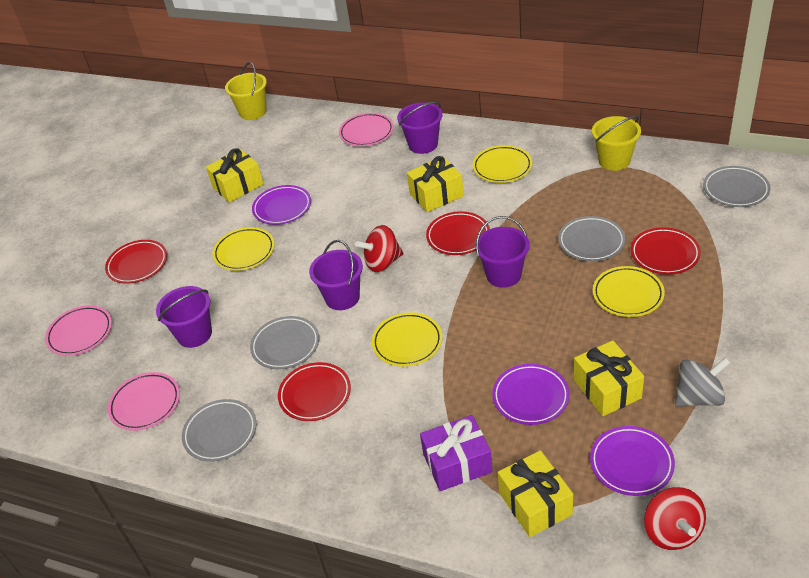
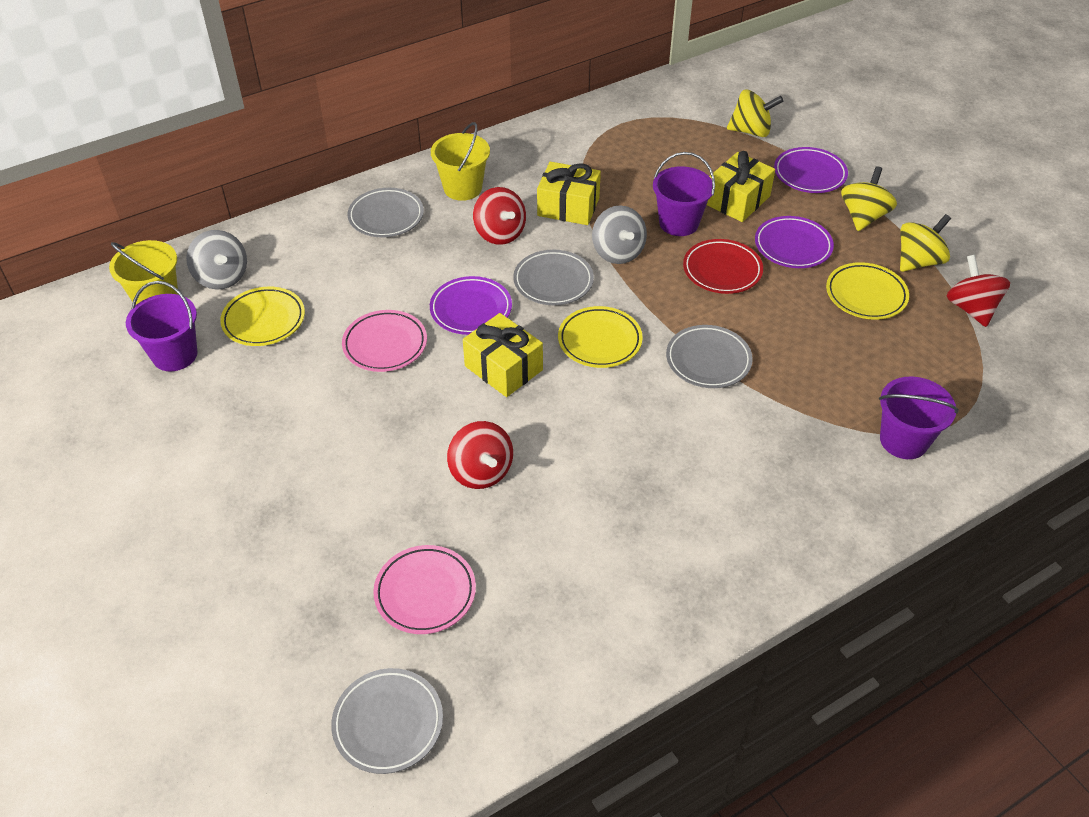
grey spinning top: [675,357,731,407] = 1 -> [186,230,247,290] [592,205,647,264] = 2
pink plate: [45,305,112,356] [108,372,180,431] [339,113,394,146] = 3 -> [342,310,427,372] [373,545,476,634] = 2
purple bucket: [156,286,212,348] [309,240,363,310] [397,102,443,154] [475,216,530,288] = 4 -> [126,281,197,371] [653,152,715,236] [879,377,959,459] = 3
purple gift: [420,415,493,491] = 1 -> none = 0
red plate: [105,240,167,284] [278,362,351,421] [426,211,490,255] [631,227,701,275] = 4 -> [683,239,763,294] = 1
red spinning top: [355,225,404,272] [644,487,706,550] = 2 -> [447,421,513,489] [473,187,526,245] [946,255,1010,327] = 3
yellow gift: [206,148,264,203] [407,156,464,212] [498,450,573,537] [574,340,644,416] = 4 -> [463,313,543,397] [537,162,601,225] [707,151,775,222] = 3
yellow plate: [212,227,275,271] [372,312,442,367] [473,145,532,183] [593,266,665,317] = 4 -> [220,287,305,346] [558,306,643,368] [826,262,909,320] = 3
yellow spinning top: none = 0 -> [727,90,783,137] [841,166,897,231] [900,214,951,272] = 3

